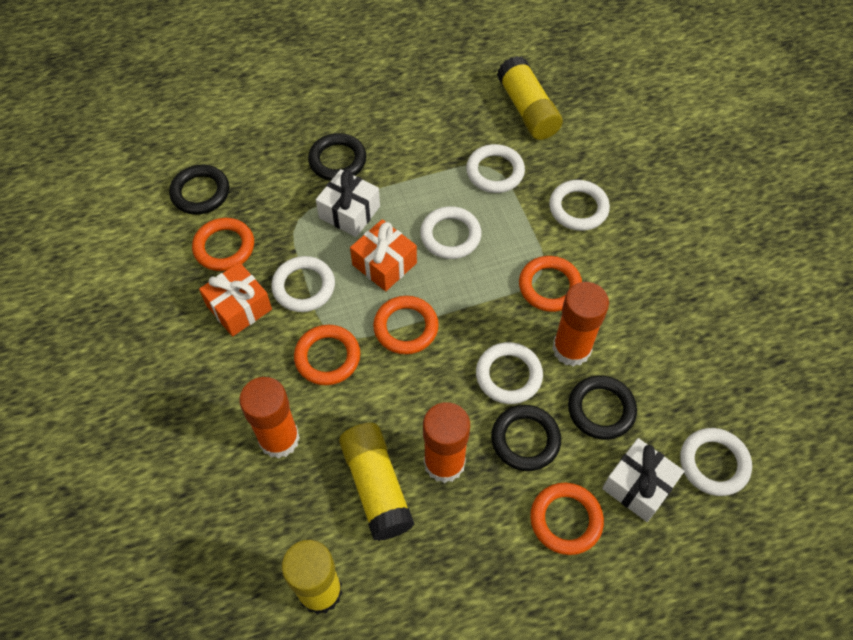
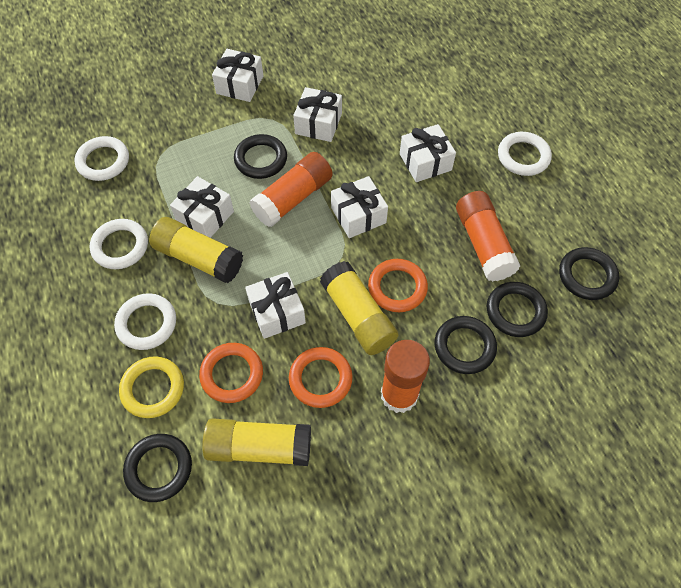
black ring: [169,165,229,215] [308,133,366,181] [491,405,561,471] [568,375,637,440] = 4 -> [123,434,192,502] [234,134,287,179] [435,316,497,374] [487,282,548,337] [559,247,619,300] = 5
orange gift: [199,262,272,337] [350,219,417,291] = 2 -> none = 0
orange ring: [192,218,254,271] [294,325,360,385] [373,296,439,354] [519,256,582,312] [530,483,604,555] = 5 -> [199,343,263,403] [289,347,353,408] [368,259,428,312] = 3
white gift: [316,169,380,237] [602,438,684,522] = 2 -> [170,176,234,238] [212,49,263,102] [245,272,306,339] [293,87,342,142] [331,176,388,238] [400,124,456,182] = 6
white ring: [271,256,335,312] [420,206,481,259] [466,144,525,193] [476,342,543,404] [549,180,610,231] [680,428,752,496] = 6 -> [74,136,129,181] [90,219,148,269] [114,293,176,350] [498,132,552,176] = 4
yellow ring: none = 0 -> [119,356,184,418] = 1

